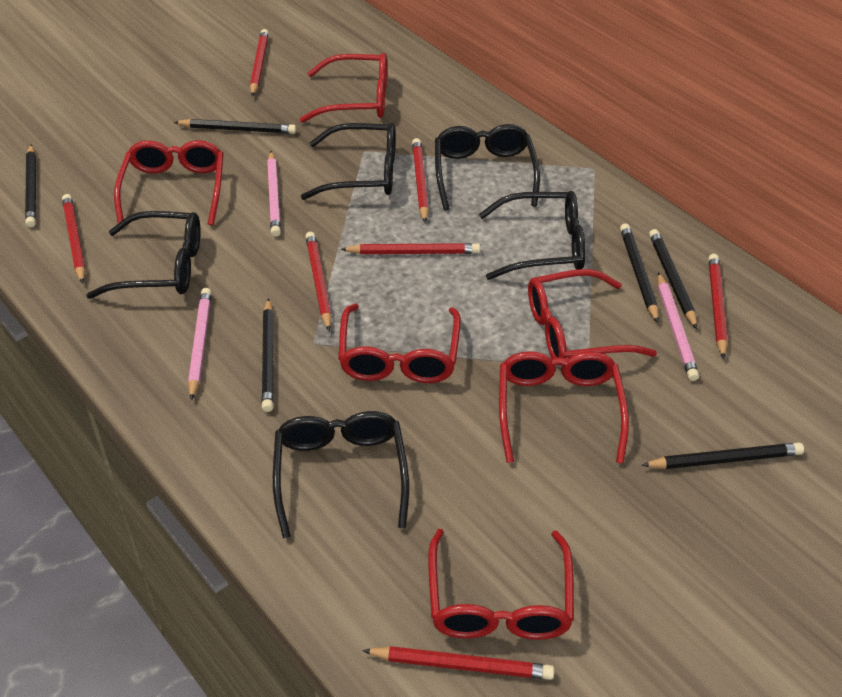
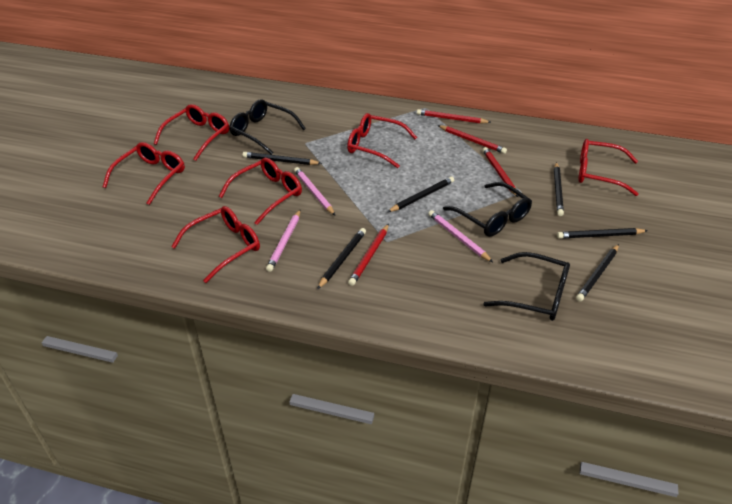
black glasses: [86,211,201,299] [273,411,409,539] [301,123,395,200] [435,124,540,210] [479,191,585,280] = 5 -> [229,99,306,155] [443,182,532,237] [483,252,570,321] = 3
red pencil: [62,194,86,284] [250,29,269,96] [305,232,332,331] [340,243,480,254] [362,646,554,680] [412,138,429,223] [709,254,728,359] = 7 -> [348,224,389,286] [417,109,491,124] [438,125,507,154] [482,147,518,197] = 4

